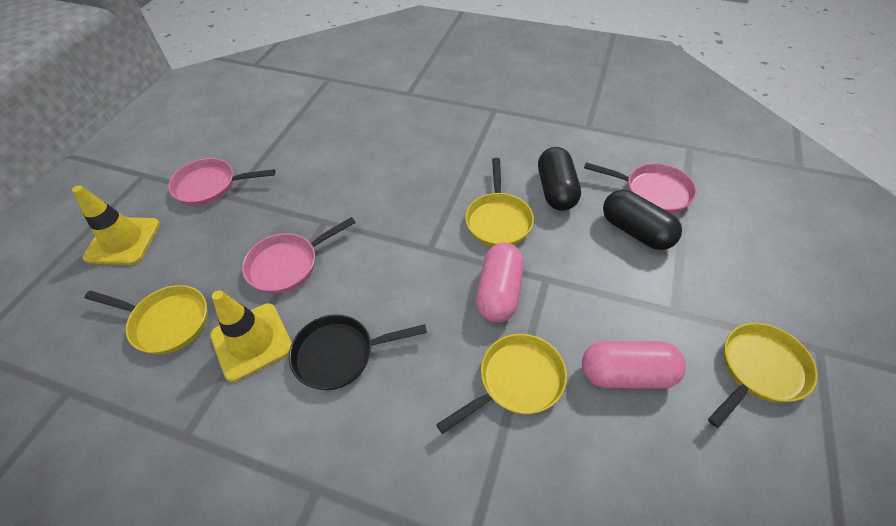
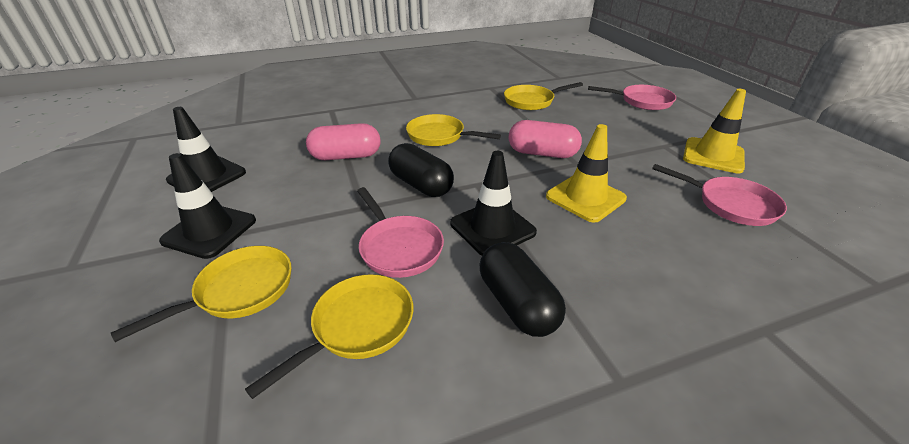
black pan: [289,314,427,390] = 1 -> none = 0
black traffic cone: none = 0 -> [159,153,256,259] [166,107,246,192] [450,151,537,256] = 3

